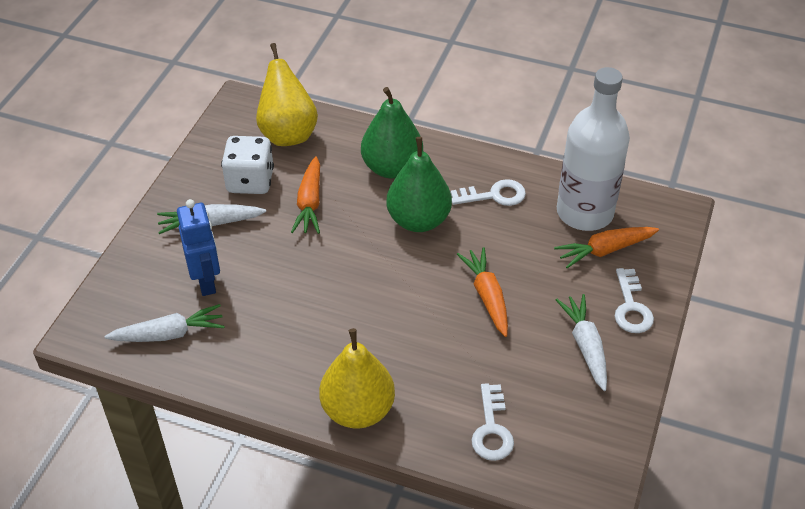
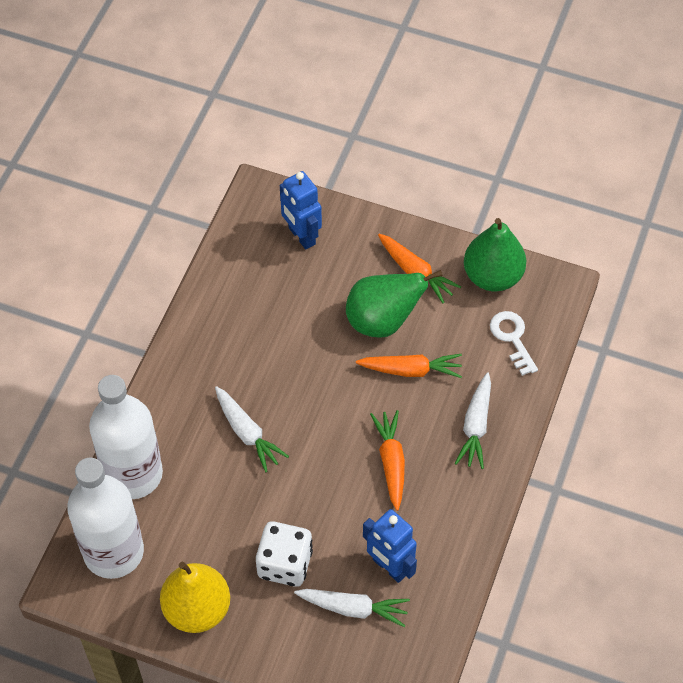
blue robot: [177,199,220,296] = 1 -> [280,171,322,249] [363,509,417,583] = 2
white bottle: [557,67,630,231] = 1 -> [67,457,144,579] [89,375,163,499] = 2
white key: [451,179,526,206] [472,383,514,461] [615,268,654,333] = 3 -> [490,311,538,376] = 1
yellow pear: [256,43,318,146] [319,328,395,429] = 2 -> [160,561,230,633] = 1

